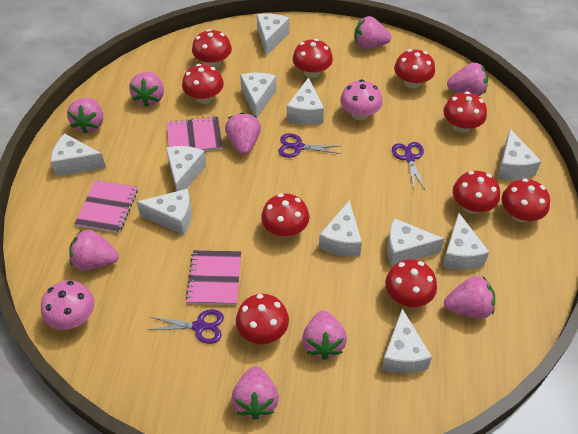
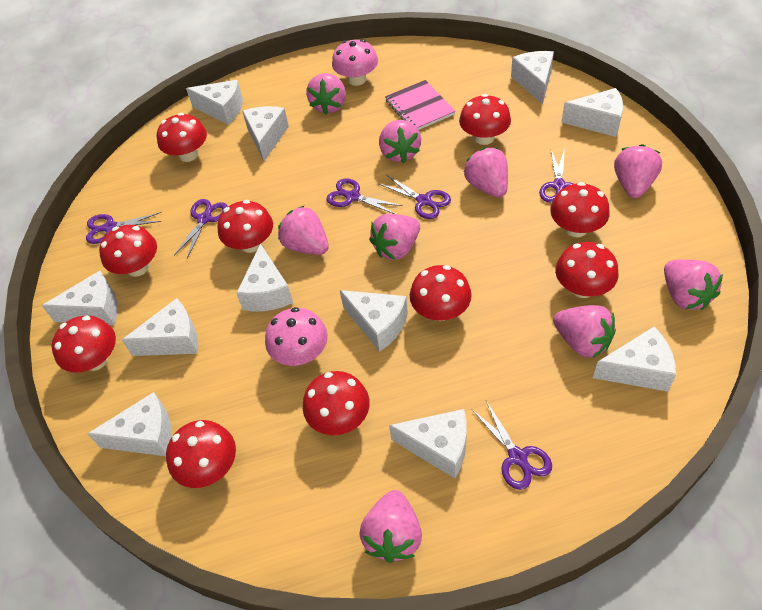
pink notebook: [75,180,138,233] [166,116,223,151] [186,250,241,305] = 3 -> [385,80,455,130] = 1
purple scissors: [148,309,224,344] [278,133,341,158] [392,142,425,189] = 3 -> [86,212,162,244] [174,199,228,258] [326,179,403,214] [378,175,451,219] [472,401,552,490] [539,148,573,202] = 6

